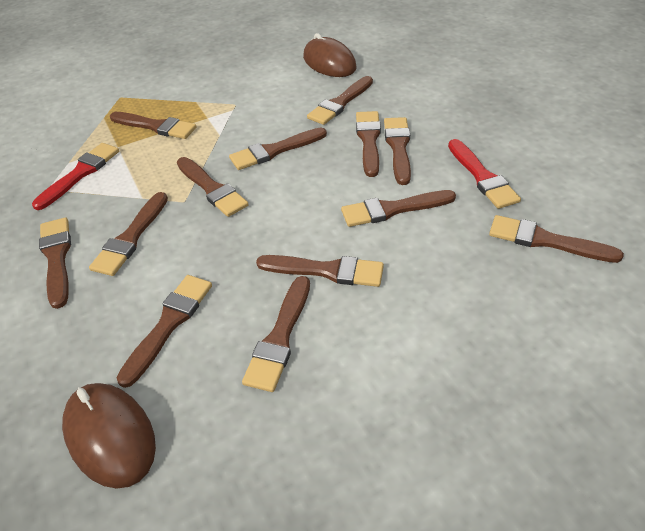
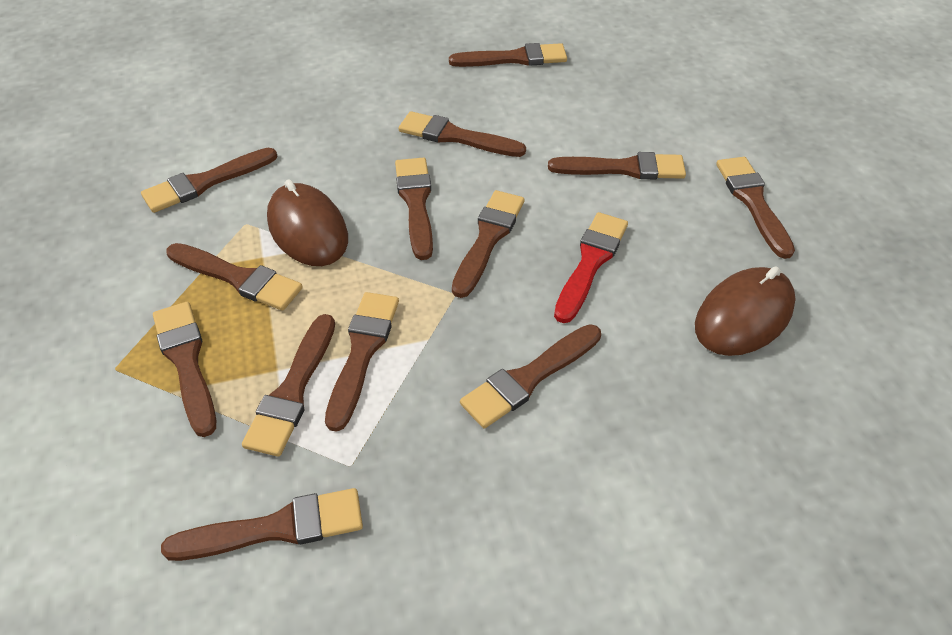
red brush: [32,143,119,210] [448,139,521,209] = 2 -> [554,212,628,323] = 1

